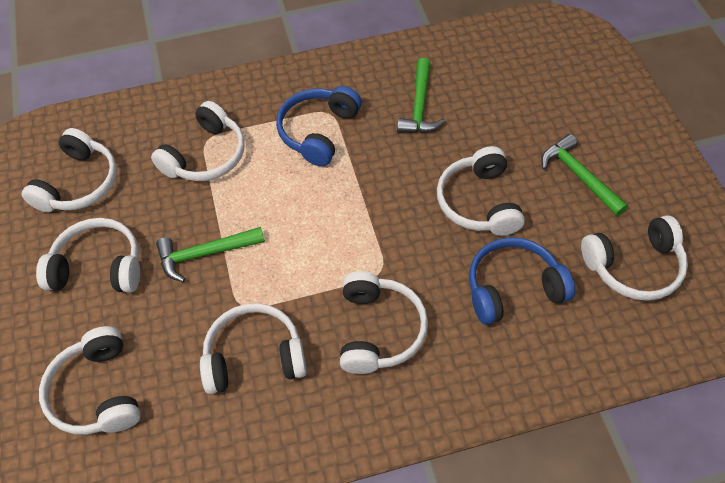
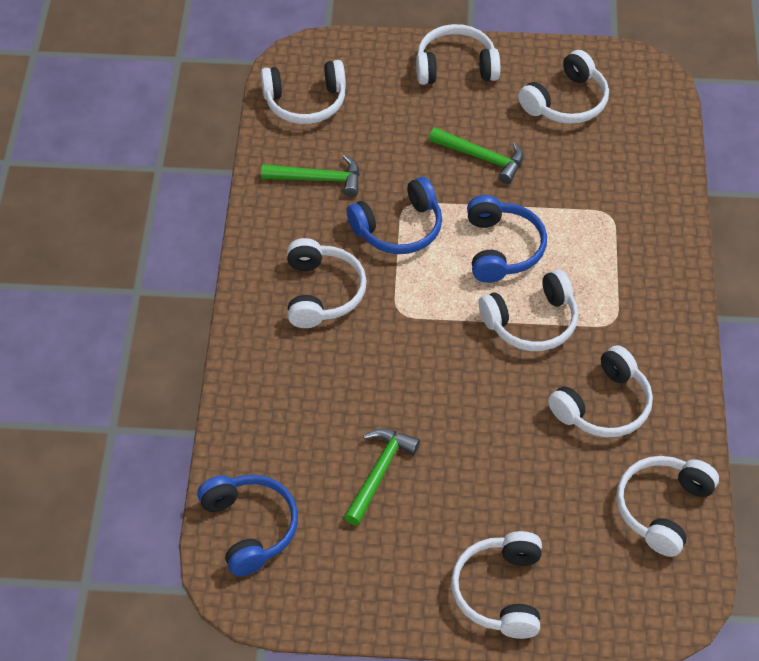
blue headphones: [276,86,362,166] [469,237,575,325] = 2 -> [197,475,298,576] [347,177,442,254] [467,195,547,283] = 3

